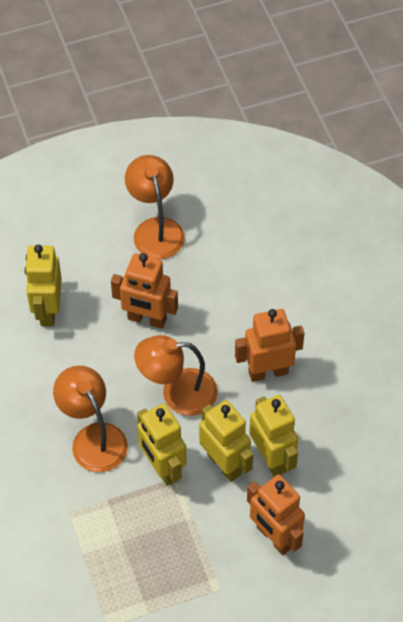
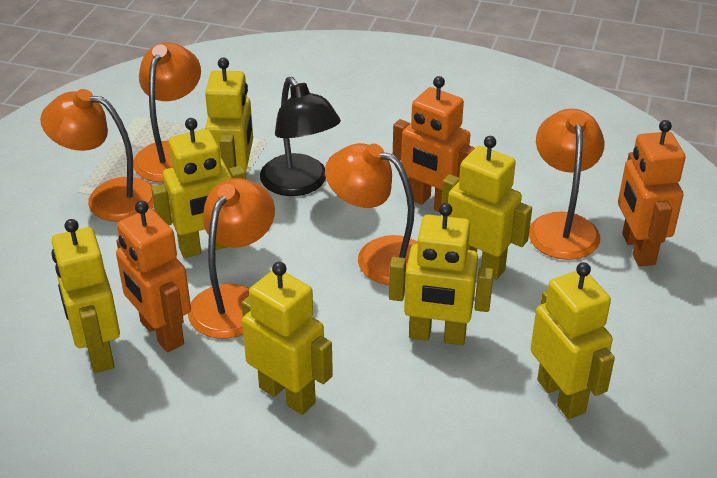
black lamp: none = 0 -> [260,77,341,196] = 1
orange lamp: [53,366,128,472] [125,155,185,259] [134,335,218,416] = 3 -> [40,89,154,222] [133,43,201,182] [188,178,275,339] [325,143,418,285] [529,109,605,260] = 5
yellow robot: [25,245,62,326] [137,404,187,486] [199,400,253,482] [249,395,298,477] = 4 -> [52,219,120,373] [151,118,246,258] [205,58,253,173] [242,262,333,415] [389,203,494,345] [441,136,532,280] [530,262,615,419] = 7

